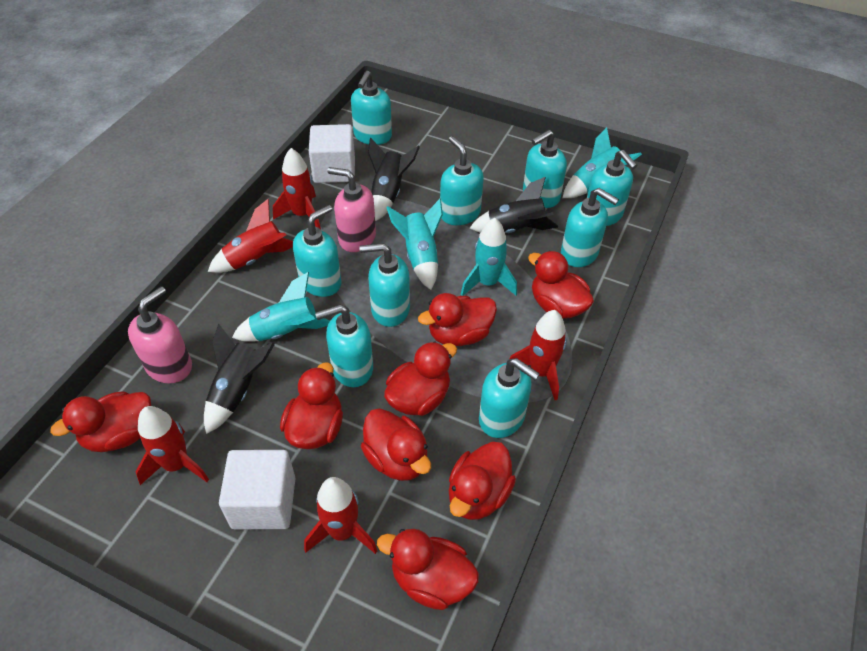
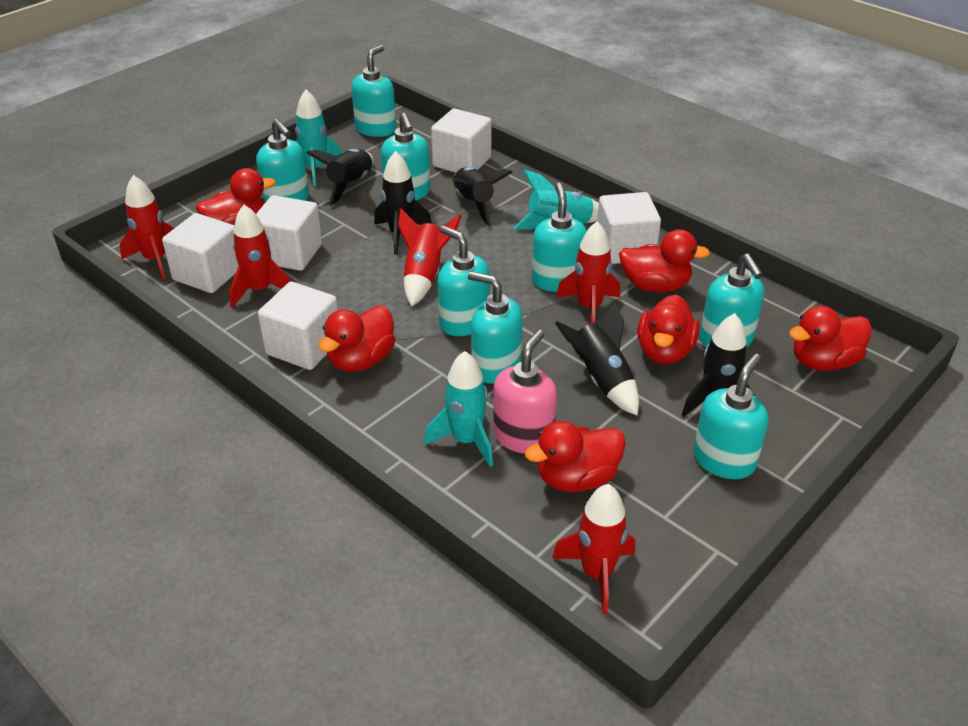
black rocket: [204,324,275,434] [368,138,420,221] [469,177,558,233] = 3 -> [306,149,373,206] [374,151,432,255] [453,167,513,226] [555,301,639,415] [682,313,754,417] = 5
pink soap dispenser: [128,286,192,383] [327,167,376,252] = 2 -> [493,330,557,454] = 1
red duck: [50,391,151,452] [280,362,343,449] [361,408,431,481] [377,529,479,610] [384,341,457,416] [418,293,497,346] [449,442,516,520] [528,251,594,318] = 8 -> [196,168,276,226] [318,306,396,372] [525,421,626,492] [619,229,710,292] [637,294,700,364] [789,306,872,371] = 6
turquoise rocket: [232,272,330,342] [386,199,443,290] [461,218,517,296] [562,127,642,198] = 4 -> [295,90,342,186] [424,351,493,467] [514,169,599,230] = 3
turquoise soap dispenser: [293,205,342,297] [315,305,373,387] [351,71,392,145] [359,243,410,327] [440,136,484,225] [479,358,540,438] [523,130,567,208] [561,188,619,267] [587,150,638,226] = 9 -> [256,119,309,202] [351,45,396,137] [381,113,430,200] [438,225,490,336] [468,271,523,384] [532,183,587,292] [694,354,768,479] [700,254,764,348] = 8
white cube: [219,450,296,529] [309,124,355,183] = 2 -> [162,213,239,293] [256,195,322,271] [258,282,338,370] [431,108,492,173] [597,192,661,264] = 5

